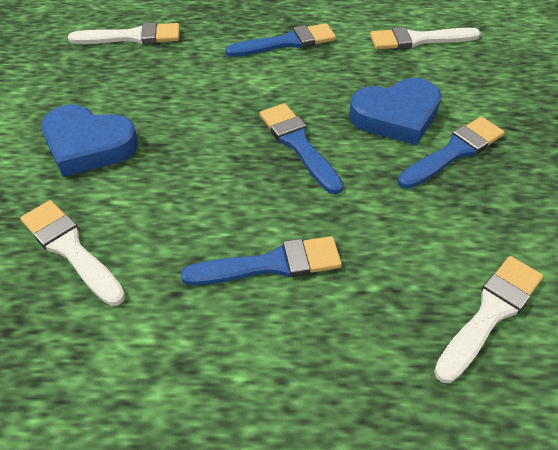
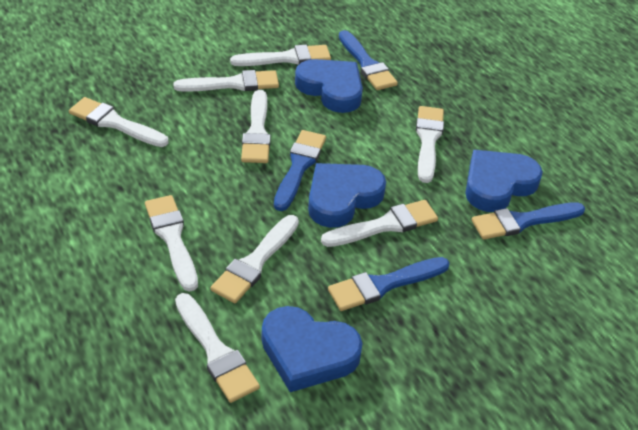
blue heart: [41,104,138,177] [349,78,441,145] = 2 -> [262,306,363,392] [295,59,363,113] [308,163,386,228] [465,150,543,212] = 4
white brush: [20,200,125,306] [68,22,180,44] [370,27,481,50] [434,256,543,383] = 4 -> [69,97,169,147] [145,195,198,292] [173,70,279,92] [175,293,260,403] [211,215,299,303] [230,45,331,66] [241,90,271,163] [321,200,438,247] [416,106,444,183] = 9

